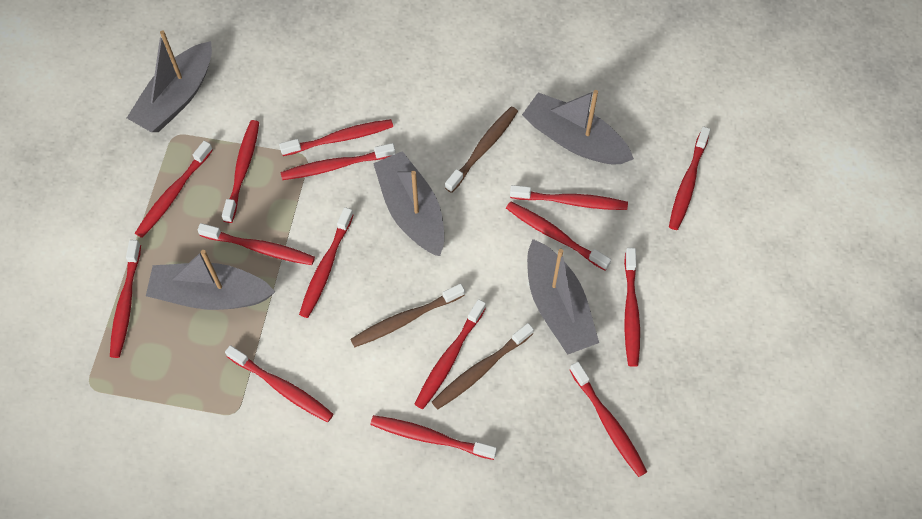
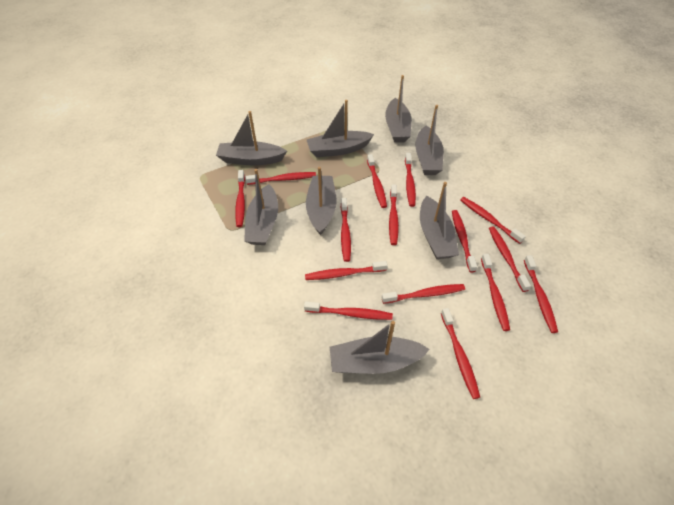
brown toothbrush: [351,284,465,347] [432,323,534,409] [445,106,518,193] = 3 -> none = 0
grey boat: [127,30,212,132] [146,250,275,310] [373,151,444,256] [522,90,634,164] [527,239,599,355] = 5 -> [216,111,287,166] [244,169,278,245] [306,167,337,235] [307,100,374,157] [330,321,430,374] [385,75,412,143] [415,105,444,175] [420,182,459,259] = 8

